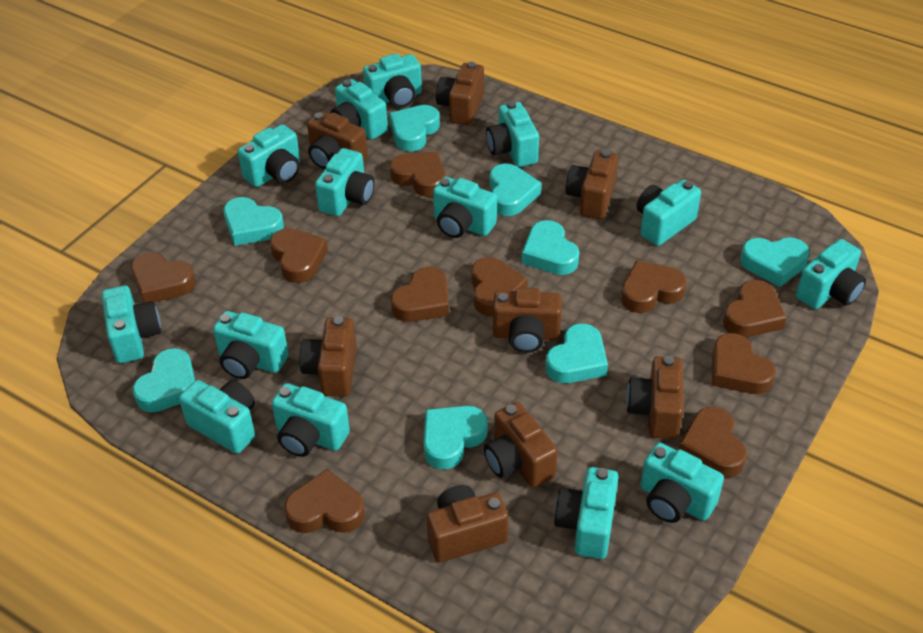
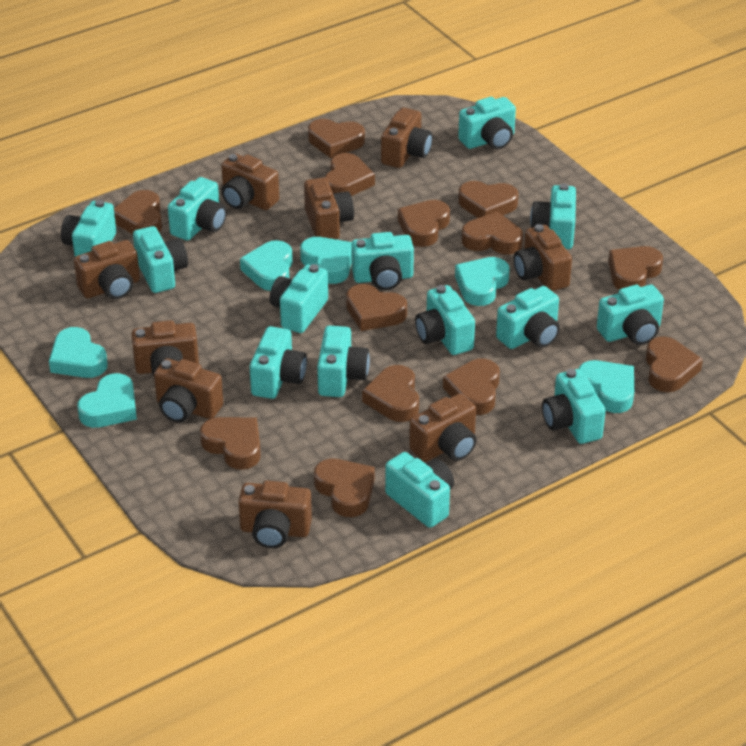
brown camera: [300,316,357,397] [307,111,368,169] [426,485,508,562] [436,62,484,125] [484,402,558,488] [493,288,562,353] [565,150,619,219] [626,356,684,439] = 8 -> [74,240,140,299] [131,320,199,376] [154,358,223,423] [221,154,279,210] [238,481,312,548] [304,177,354,239] [381,107,433,168] [409,394,477,462] [513,224,572,291] = 9
brown heart: [131,252,196,303] [270,228,328,283] [284,469,365,533] [390,152,446,197] [391,267,449,322] [471,257,528,317] [621,260,687,313] [679,407,747,478] [712,333,776,394] [723,280,787,337] = 10 -> [114,190,162,234] [200,417,261,470] [308,119,365,158] [314,459,375,517] [325,153,375,196] [346,284,407,331] [362,365,419,422] [398,200,450,247] [443,358,500,415] [458,181,519,218] [462,211,523,255] [608,246,663,290] [646,336,703,392] = 13
turquoise heart: [133,348,195,412] [223,197,284,246] [389,105,440,151] [424,406,488,470] [490,163,542,216] [522,220,579,275] [546,324,608,383] [740,237,809,287] = 8 -> [49,327,108,378] [77,373,137,428] [240,240,293,291] [300,237,352,284] [455,257,510,306] [578,360,634,413] = 6

